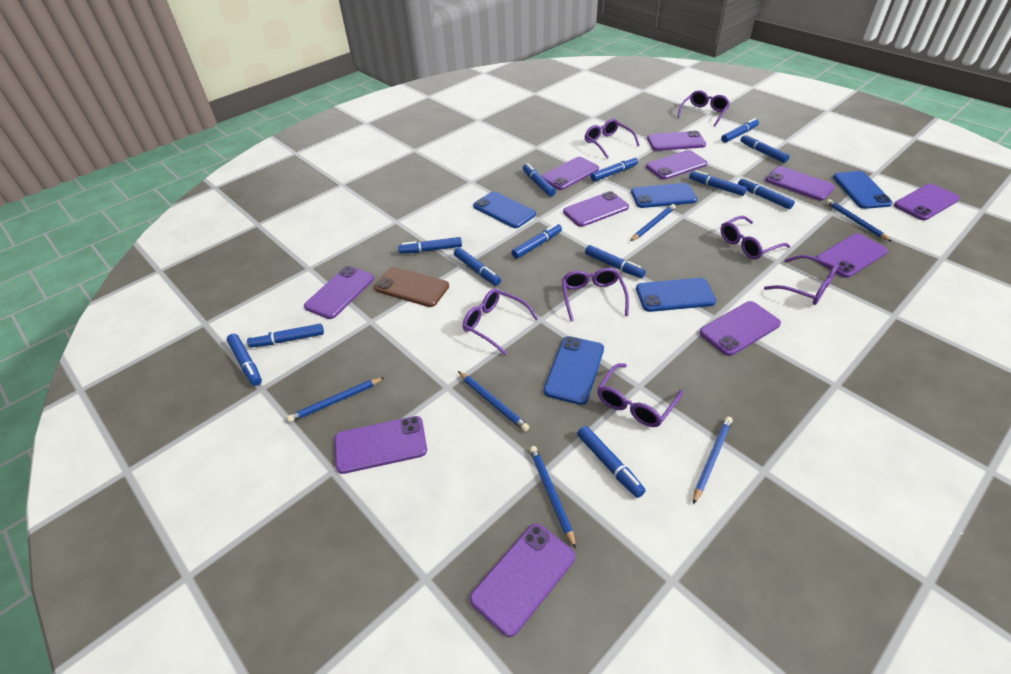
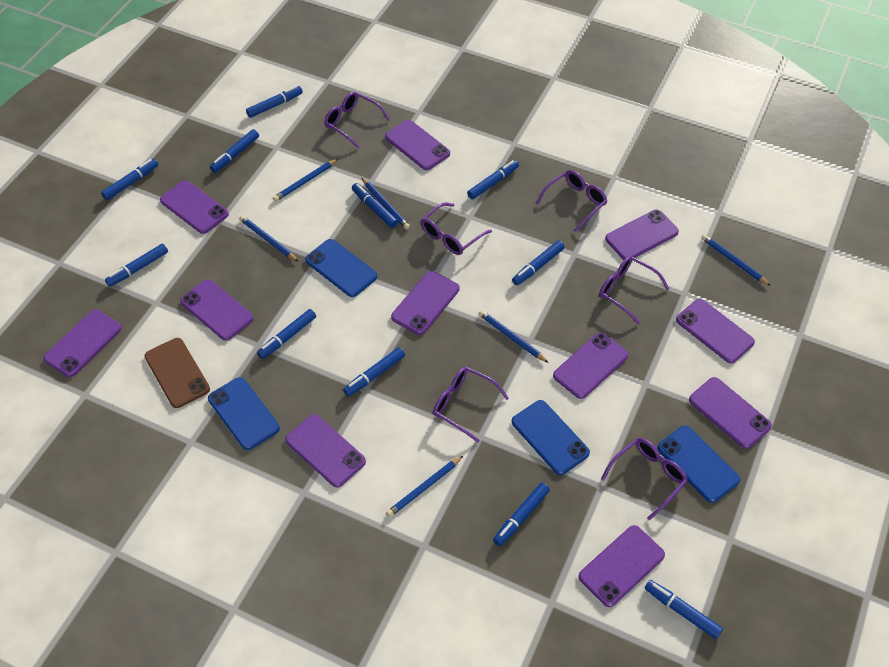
blue marker: [227,334,262,386] [247,324,324,347] [398,237,462,254] [454,247,501,285] [512,223,562,259] [523,163,556,197] [577,426,646,498] [585,245,646,278] [591,156,638,182] [689,170,747,196] [721,118,759,143] [738,178,795,209] [740,134,789,163] = 13 -> [101,159,158,200] [105,244,168,287] [210,129,259,173] [246,86,303,118] [257,309,316,359] [343,347,405,396] [352,183,398,228] [467,160,519,199] [493,483,550,546] [512,241,565,285] [645,580,723,639] = 11
blue phone: [473,191,536,228] [544,336,604,405] [631,183,697,208] [636,278,716,312] [833,171,893,209] = 5 -> [208,377,280,450] [305,239,377,297] [512,400,590,475] [657,425,740,503] = 4
purple glasses: [463,289,538,355] [562,268,629,322] [585,119,640,158] [597,363,683,427] [677,90,730,126] [721,216,790,259] [764,255,839,305] = 7 -> [324,91,390,149] [421,203,492,255] [433,367,509,443] [536,170,607,233] [599,256,669,324] [601,438,688,521] = 6

